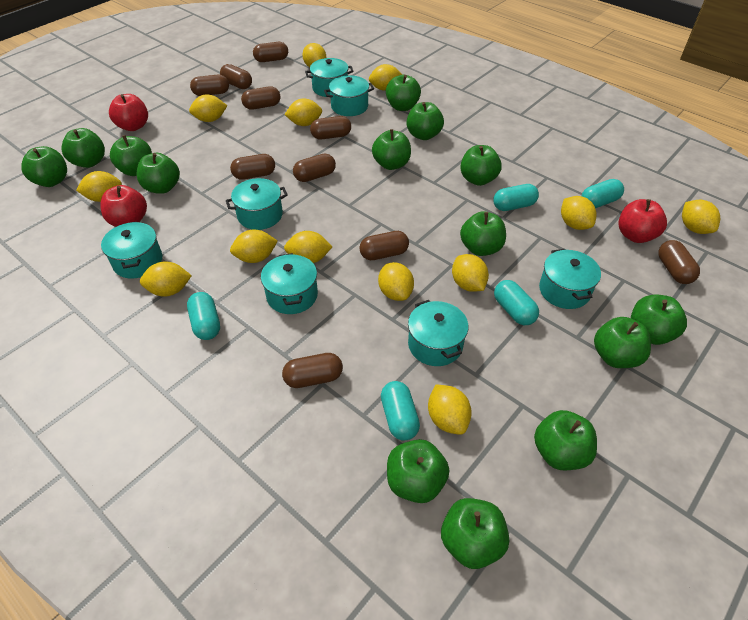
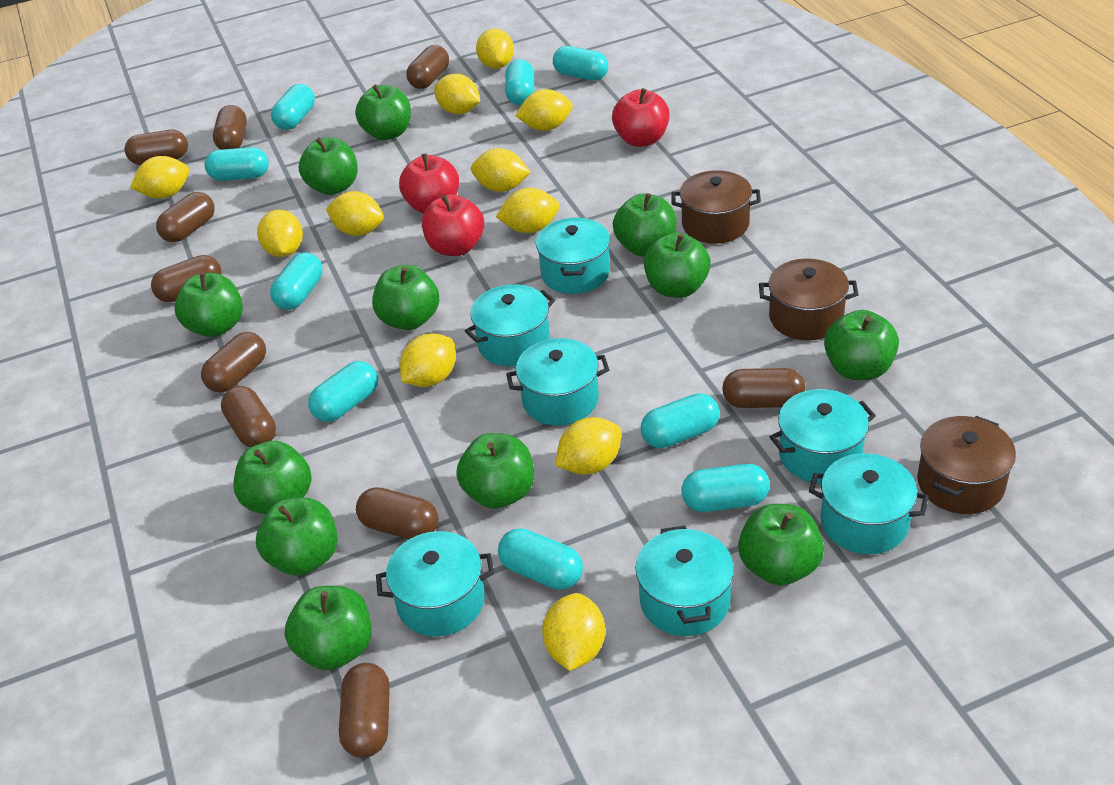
brown pot: none = 0 -> [672,170,761,244] [759,258,859,340] [917,416,1016,514] = 3
green apple: [21,146,67,187] [61,128,105,168] [110,135,152,176] [137,153,180,194] [372,129,411,170] [386,75,421,111] [387,439,449,503] [406,102,444,140] [441,498,509,569] [460,145,502,186] [460,211,506,256] [534,410,597,471] [594,317,651,368] [631,294,687,345] = 14 -> [175,273,243,337] [233,441,312,514] [256,497,338,576] [285,586,372,670] [299,137,358,195] [355,85,411,140] [372,265,439,330] [456,433,534,509] [613,193,676,257] [644,233,711,298] [738,504,824,586] [824,310,899,380] = 12
turquoise capsule: [187,292,220,340] [381,381,420,441] [493,184,539,211] [494,280,539,325] [582,179,624,208] = 5 -> [205,147,269,181] [270,252,323,310] [271,84,315,130] [308,361,378,422] [498,528,583,590] [505,59,534,105] [553,46,608,81] [641,393,720,448] [681,464,770,512] = 9
yellow lemon: [76,171,122,202] [140,261,192,297] [189,94,227,122] [230,230,278,263] [284,98,322,126] [284,231,332,263] [302,43,326,67] [369,64,402,91] [378,262,414,301] [428,385,472,435] [452,254,489,292] [561,196,597,230] [682,200,720,234] = 13 -> [130,156,189,199] [257,210,303,257] [326,191,384,236] [400,333,456,387] [434,74,480,114] [471,148,531,192] [476,29,514,69] [496,188,560,233] [516,89,573,131] [542,593,605,671] [555,417,621,475] = 11

